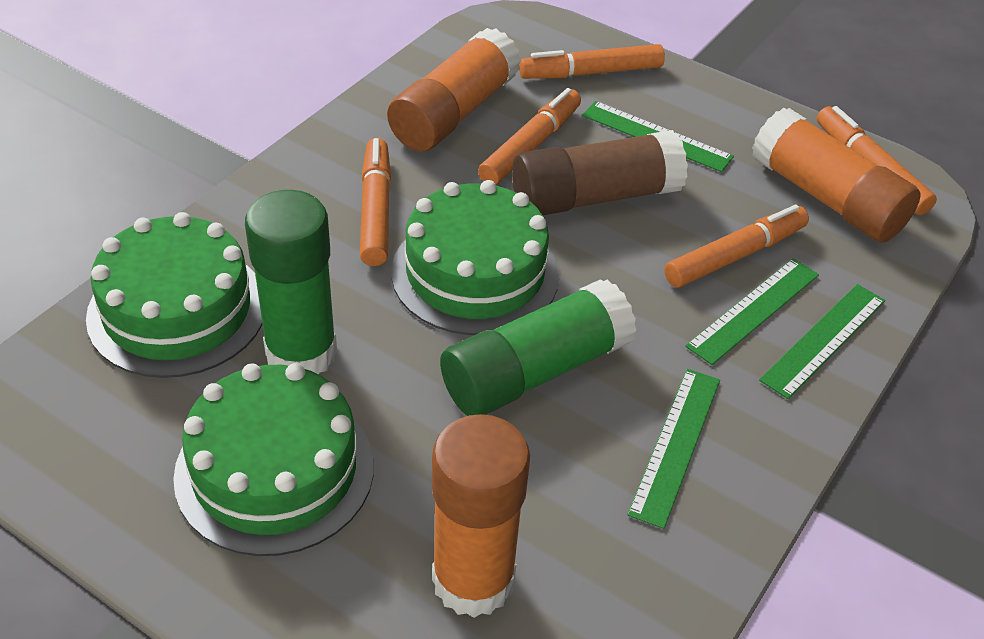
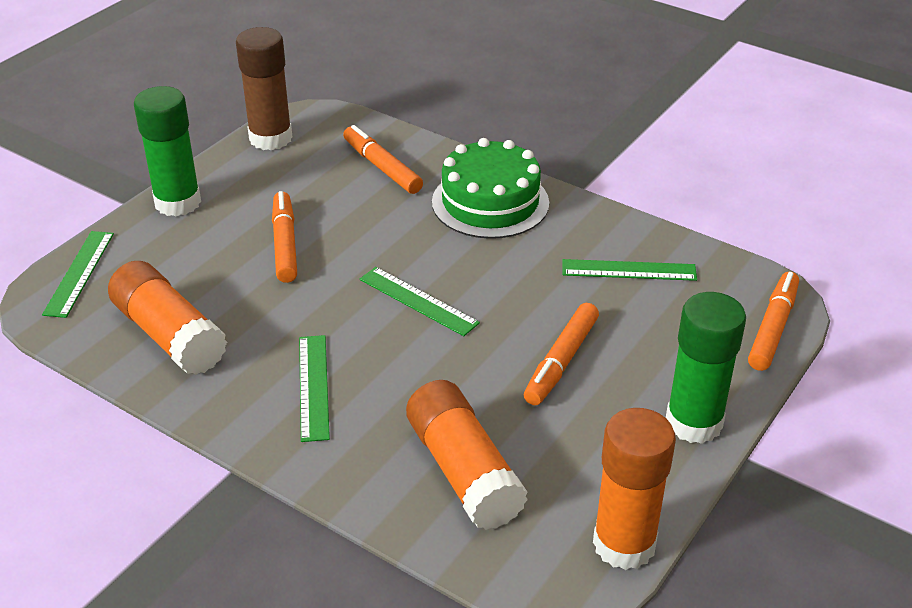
green cake: [86,212,263,378] [173,363,374,556] [391,180,559,335] = 3 -> [432,138,549,239] = 1
orange marker: [360,138,391,266] [478,88,581,185] [519,44,665,79] [664,205,809,288] [817,106,937,215] = 5 -> [272,191,297,283] [343,125,423,194] [524,303,599,405] [748,272,799,371] = 4

